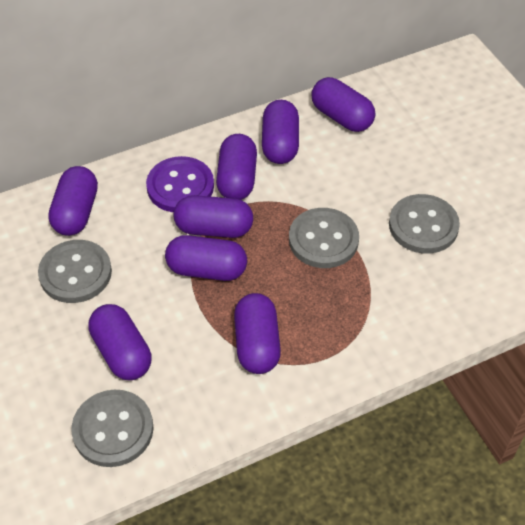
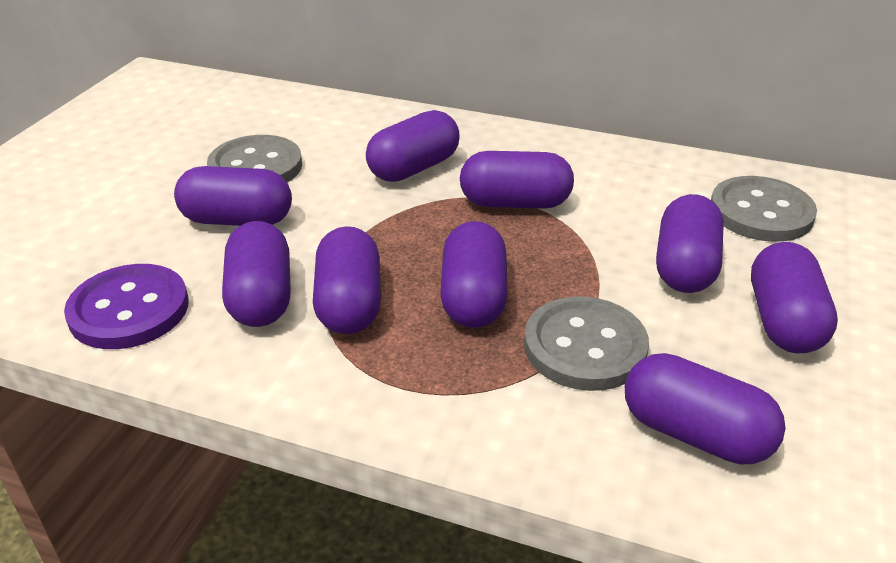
grey button: [38,240,112,303] [71,390,154,467] [289,208,359,268] [389,194,460,254] = 4 -> [207,135,302,182] [524,296,649,391] [711,176,817,242] = 3
purple capsule: [48,166,98,236] [88,304,151,380] [165,235,247,281] [174,195,253,238] [216,134,257,200] [234,293,281,374] [262,100,299,164] [311,77,375,132] = 8 -> [174,166,292,226] [222,221,291,327] [313,226,381,334] [366,110,460,182] [440,221,508,328] [460,151,574,209] [625,353,786,465] [656,194,724,293] [751,242,838,353] = 9

